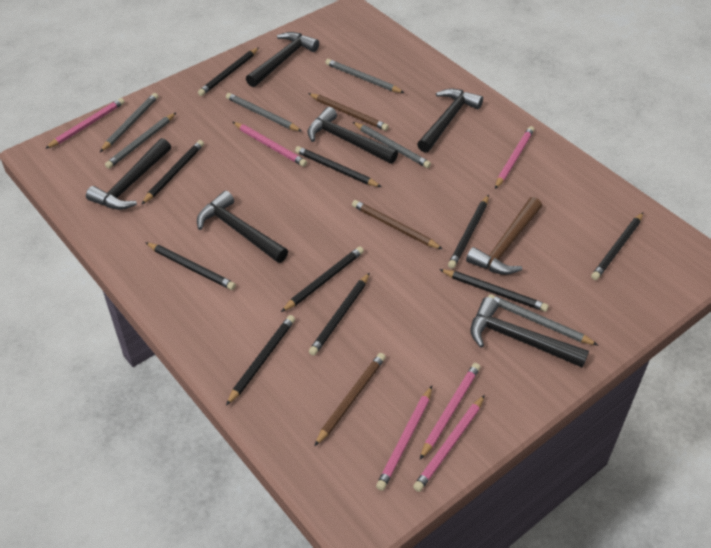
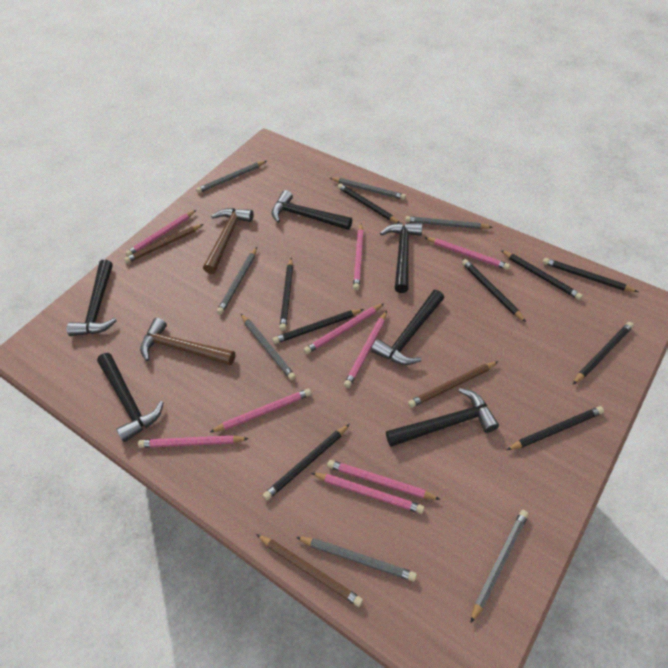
black pencil: [141,140,204,205] [145,242,236,290] [198,47,259,96] [226,315,295,406] [281,246,364,312] [295,146,381,187] [309,272,370,356] [439,269,549,312] [448,195,489,269] [591,212,643,280] = 10 -> [263,424,350,501] [272,309,364,344] [279,258,293,331] [338,183,400,223] [462,259,526,322] [501,250,583,300] [506,406,604,450] [543,258,638,292] [573,322,634,384] = 9
brown hammer: [466,197,542,275] = 1 -> [140,318,235,366] [203,208,253,274] = 2
grey pencil: [100,93,158,152] [105,113,176,169] [226,93,302,132] [325,59,404,93] [353,122,431,168] [488,294,598,345] = 6 -> [196,161,267,193] [217,247,257,314] [241,314,296,380] [296,537,417,582] [330,178,406,200] [405,216,493,229] [470,510,529,623] = 7
pink pencil: [45,98,125,149] [233,122,307,167] [376,386,432,491] [413,395,485,492] [420,363,480,460] [495,126,534,189] = 6 -> [125,210,196,256] [138,435,249,448] [210,388,311,432] [304,304,384,354] [312,473,424,514] [327,460,441,500] [344,311,387,388] [353,224,364,290] [424,237,510,270] = 9

